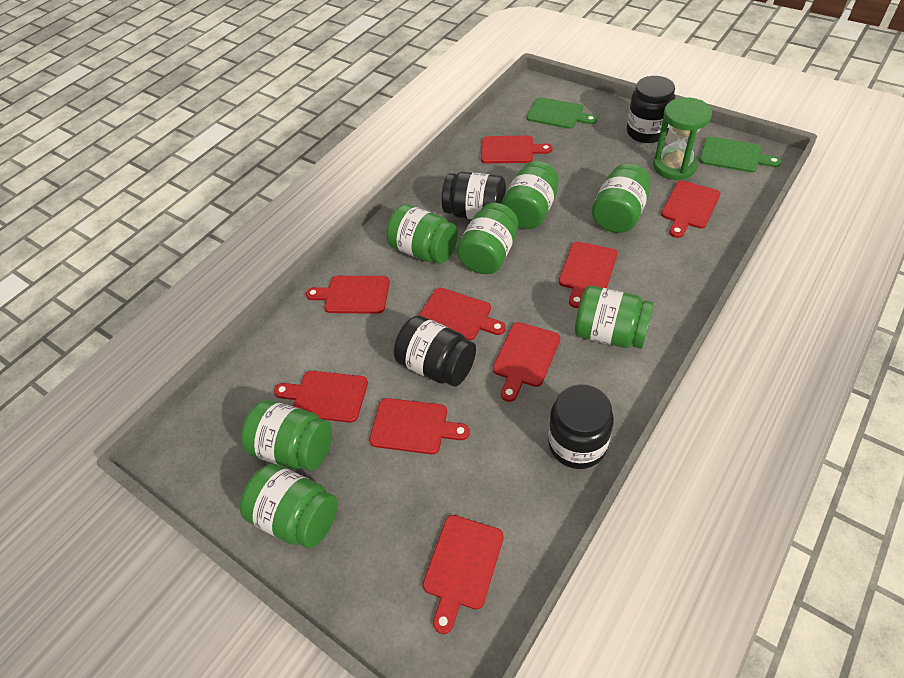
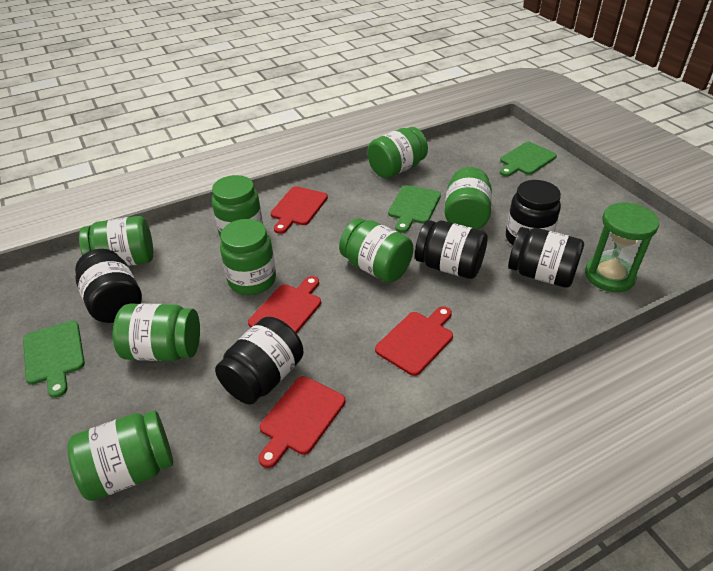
black jar: [394,316,476,387] [442,172,506,219] [548,384,614,469] [627,76,675,143] = 4 -> [75,249,142,323] [215,317,304,404] [415,220,488,279] [506,180,561,245] [508,227,584,288] = 5
green cutting board: [527,97,597,129] [699,137,781,173] = 2 -> [23,320,85,398] [388,185,441,233] [500,142,557,176] = 3
green jar: [240,464,338,548] [241,400,332,471] [386,204,458,264] [457,203,518,274] [501,161,559,229] [575,286,654,349] [592,163,651,233] = 7 -> [68,410,173,501] [79,216,153,266] [113,303,200,361] [212,175,263,238] [220,219,276,295] [339,218,414,283] [367,127,428,178] [444,167,492,230] = 8
red cutting board: [274,371,368,423] [306,276,390,314] [369,398,470,454] [418,288,506,340] [423,515,504,634] [481,135,552,163] [493,322,560,402] [559,242,617,308] [661,181,720,238] = 9 -> [248,276,321,334] [259,376,345,468] [271,186,328,234] [375,306,453,376] = 4

